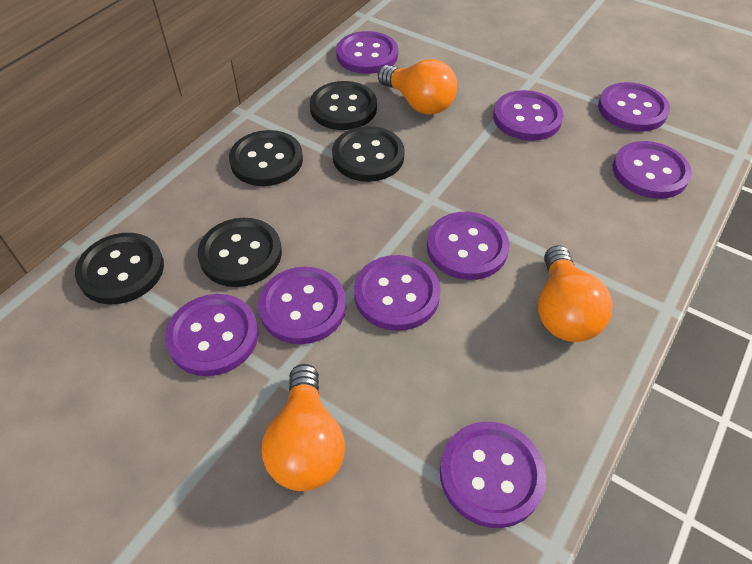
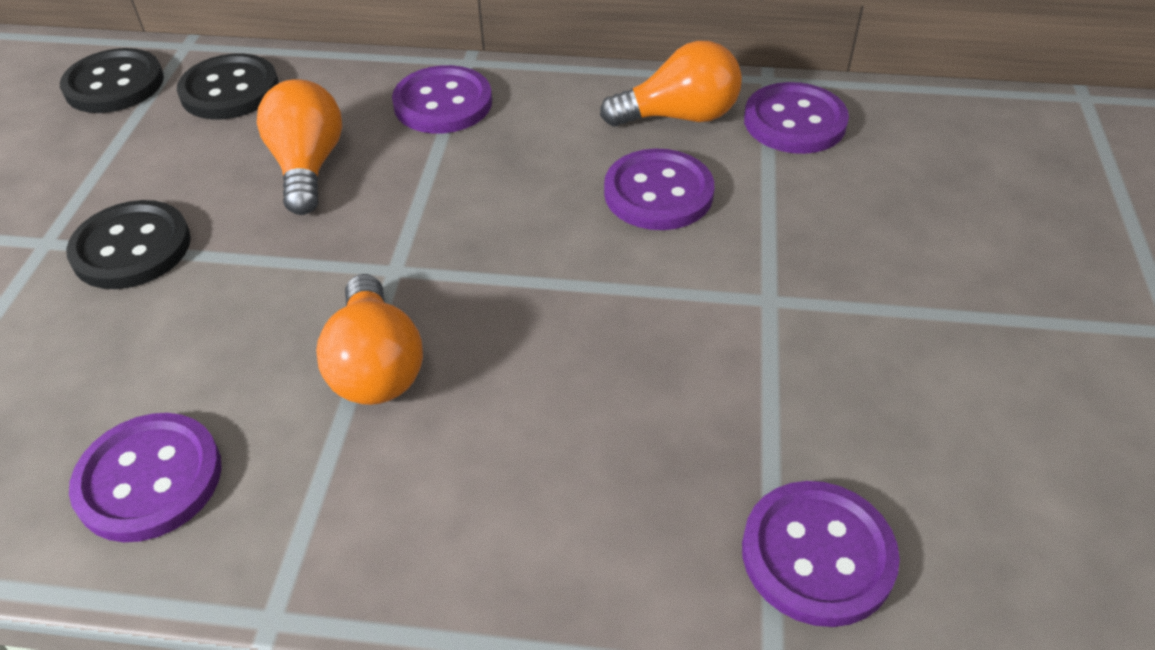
black button: [75,233,164,304] [198,218,282,287] [229,130,303,186] [310,81,377,130] [332,126,405,182] = 5 -> [60,48,164,113] [66,200,191,289] [177,54,279,120] = 3
purple button: [165,294,259,376] [258,267,346,344] [336,31,398,74] [354,255,441,331] [427,212,510,280] [440,422,546,528] [493,90,563,141] [598,82,670,132] [613,141,692,199] = 9 -> [69,413,222,542] [392,65,492,133] [604,149,714,230] [742,481,900,627] [744,82,849,154] = 5

